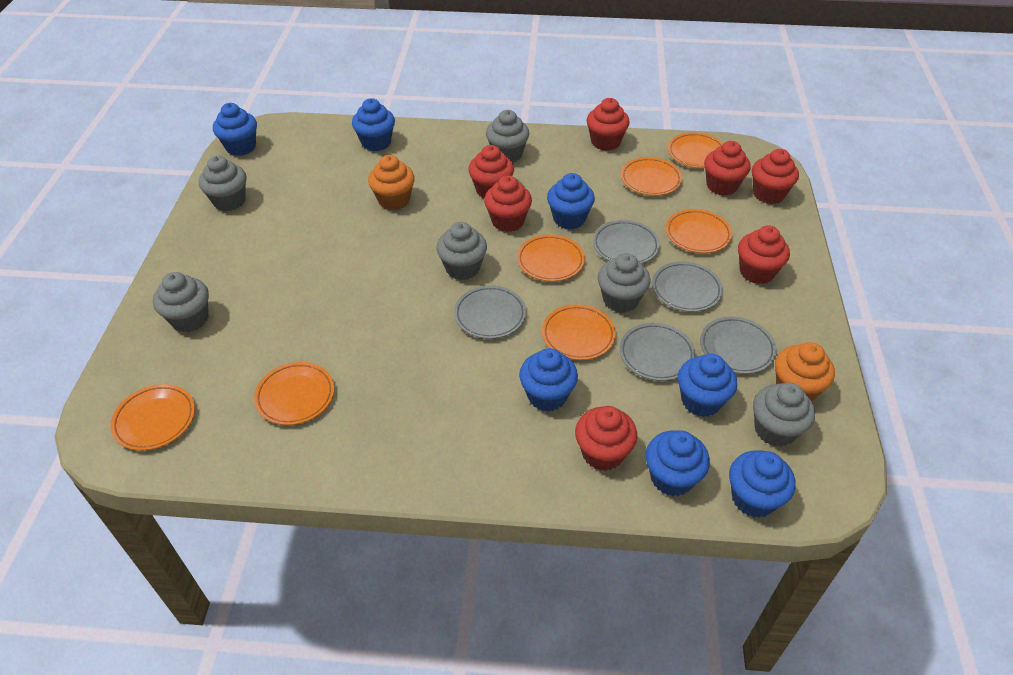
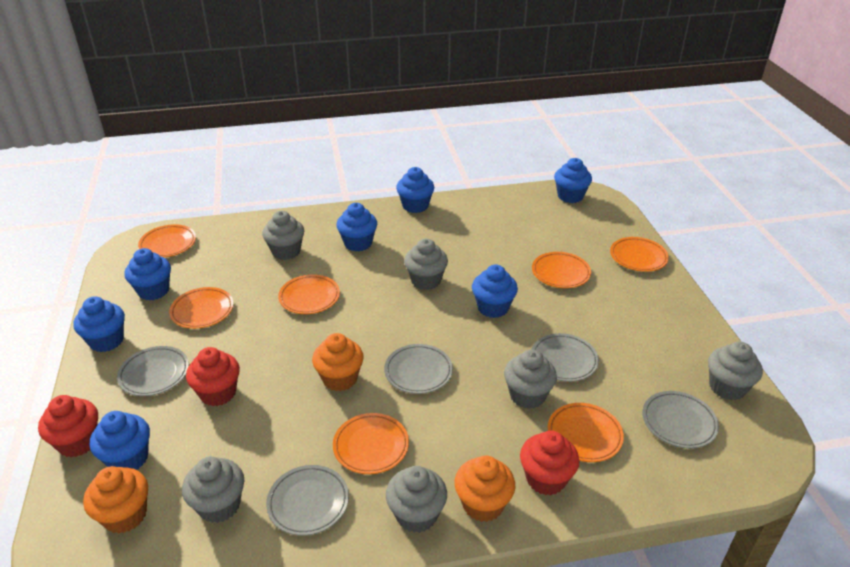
orange cupcake: [368,155,415,210] [775,342,835,401] = 2 -> [83,466,148,534] [312,333,364,391] [454,456,515,522] = 3
red cupcake: [468,145,514,198] [484,175,532,232] [575,406,637,471] [587,98,630,151] [704,141,751,196] [738,226,790,284] [752,149,799,204] = 7 -> [38,395,98,457] [186,347,240,406] [520,431,579,495] = 3

